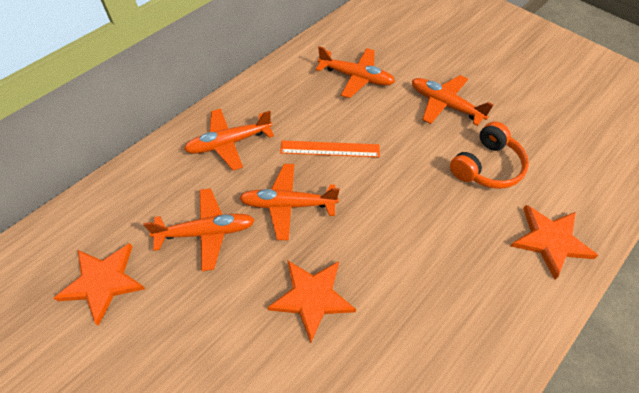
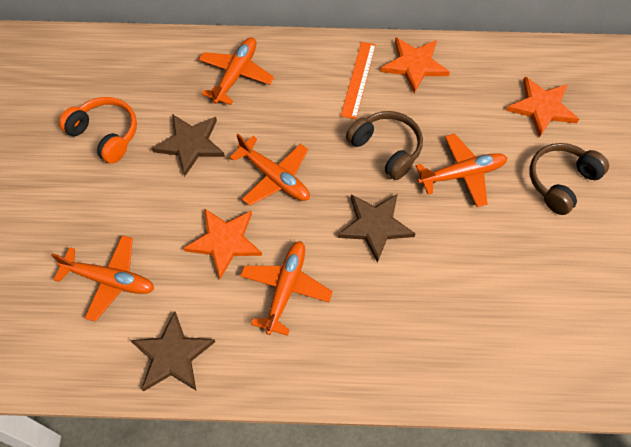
brown headphones: none = 0 -> [346,111,423,180] [529,143,609,215] = 2
brown star: none = 0 -> [130,311,215,392] [151,114,225,177] [337,194,416,263] = 3

